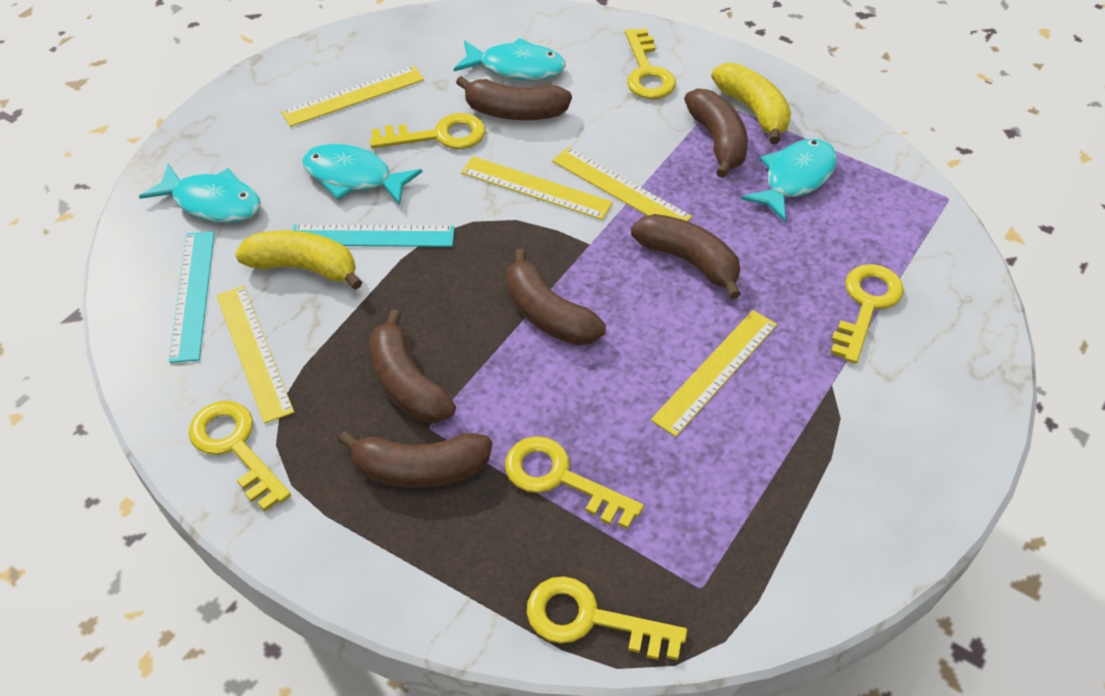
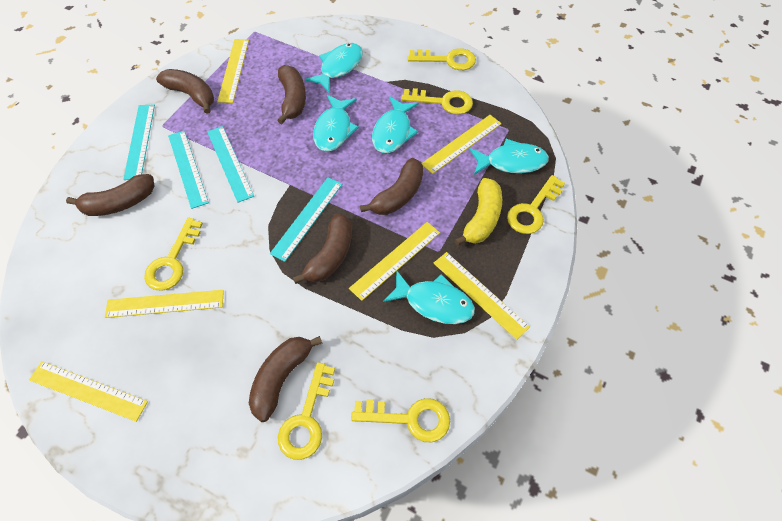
turquoise fish: [139,163,261,223] [302,144,422,205] [454,38,566,80] [741,139,837,222] = 4 -> [305,43,363,92] [313,95,359,152] [372,96,419,153] [383,270,475,324] [470,139,549,175] = 5
turquoise ruler: [169,231,215,363] [293,224,454,247] = 2 -> [123,104,155,180] [168,131,209,209] [207,126,254,203] [270,177,342,262] = 4
yellow banana: [235,231,362,290] [711,63,791,144] = 2 -> [455,178,502,246] = 1
yellow ruler: [216,286,294,424] [281,66,424,127] [461,156,613,220] [552,147,692,221] [651,310,777,437] = 5 -> [29,361,148,422] [105,290,224,318] [217,39,249,103] [349,222,440,301] [422,115,502,174] [433,252,530,340] = 6

